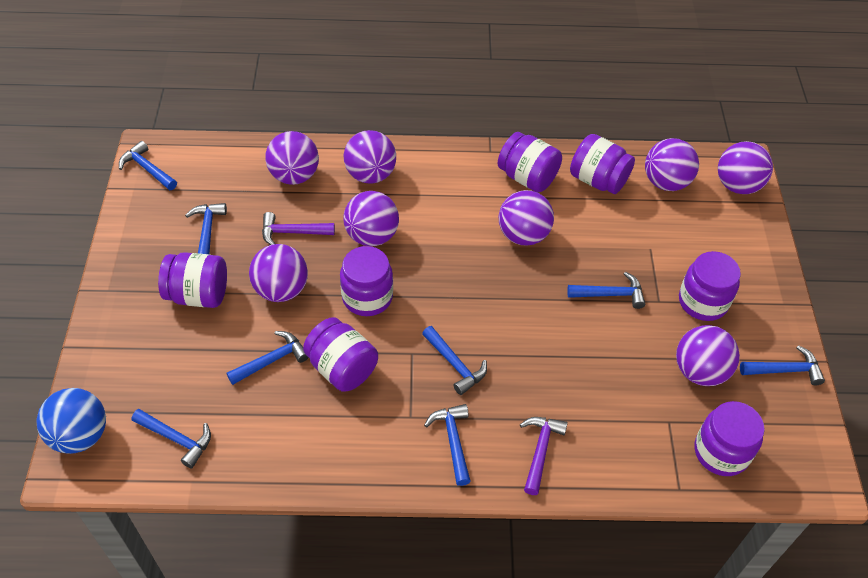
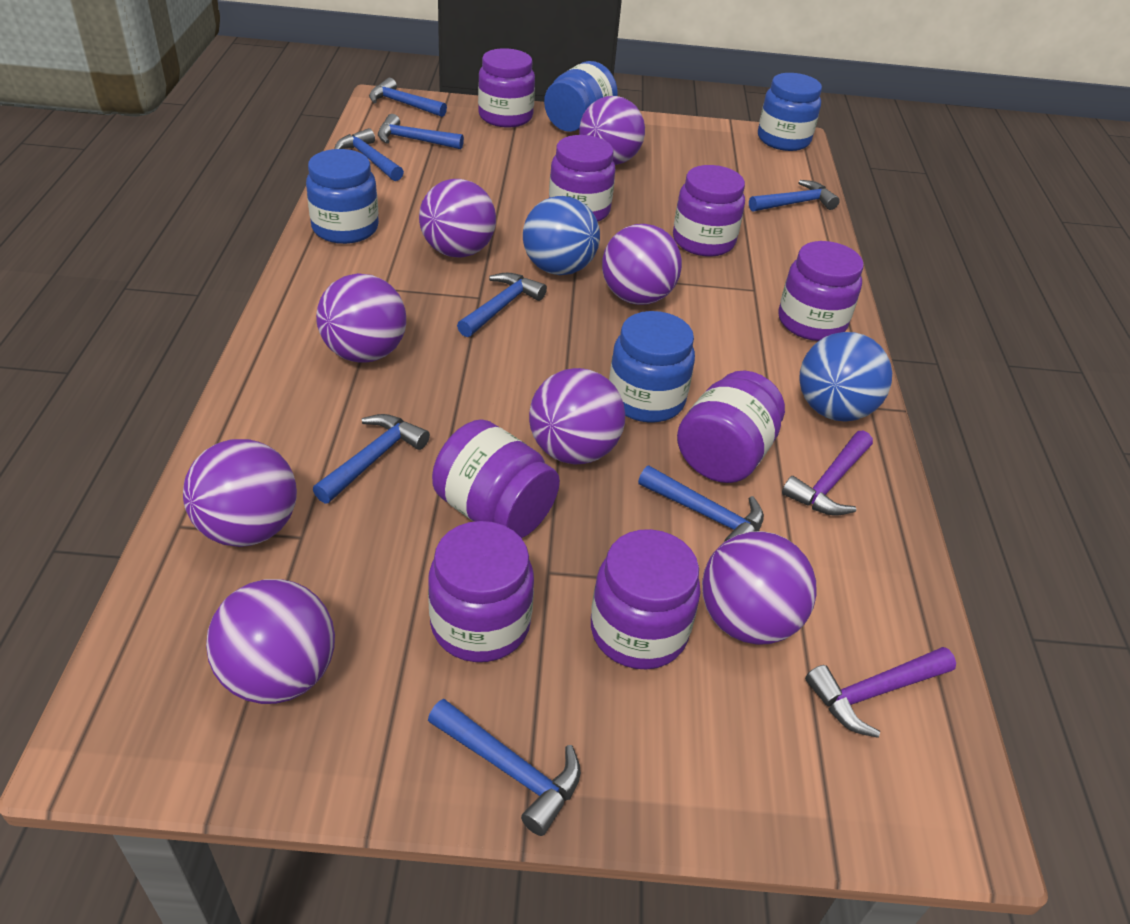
blue ball: [37,388,106,454] = 1 -> [523,196,600,275] [799,332,892,422] = 2
blue jar: none = 0 -> [306,149,379,244] [544,61,618,132] [609,311,695,422] [758,73,822,151] = 4
purple jar: [158,252,227,308] [303,317,378,392] [340,246,393,316] [497,132,562,192] [570,134,635,194] [679,251,741,321] [694,401,765,476] = 7 -> [428,521,534,662] [432,419,560,538] [478,48,535,128] [549,135,616,222] [591,529,701,670] [673,165,745,257] [677,371,785,483] [778,241,864,341] = 8

